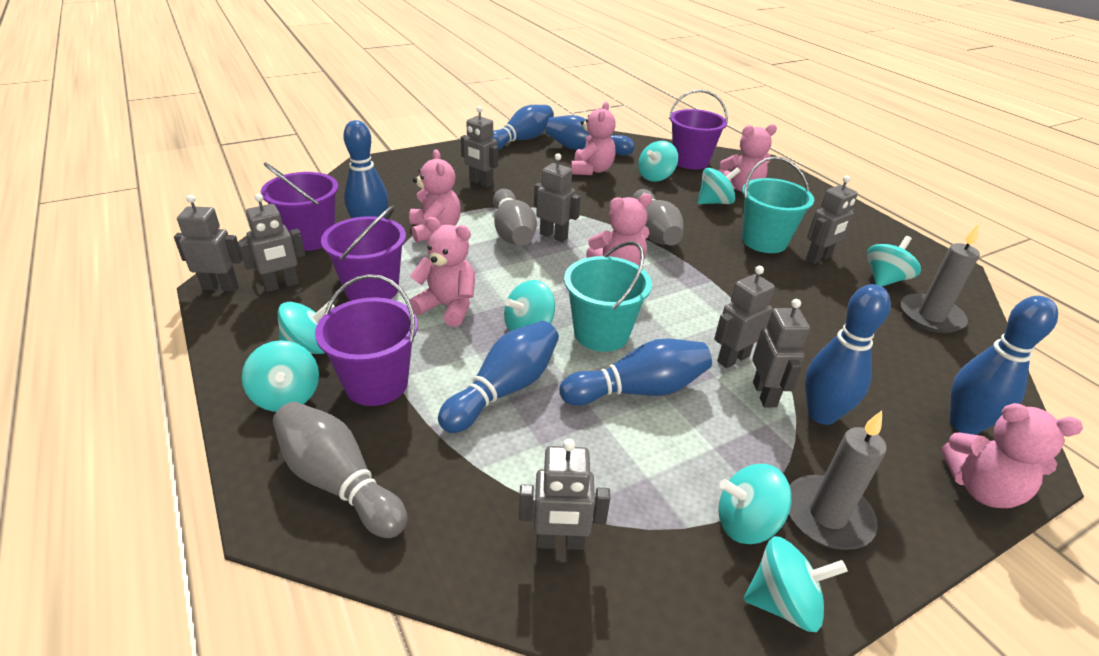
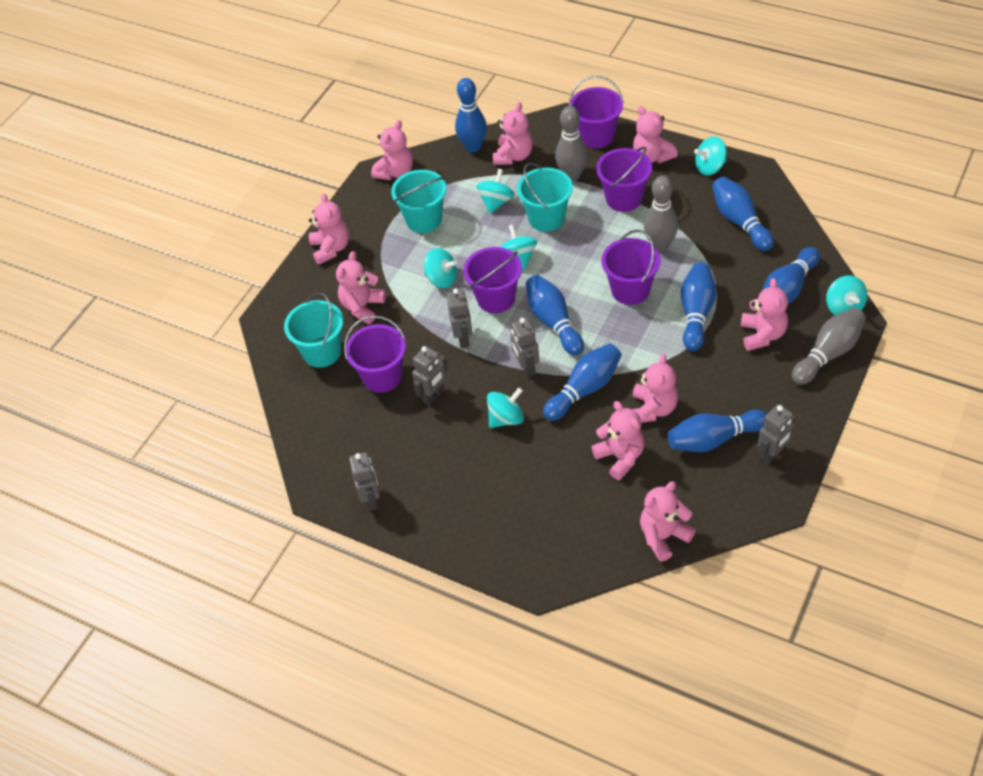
grey candle: [789,411,887,550] [900,224,980,333] = 2 -> none = 0
grey robot: [174,195,243,291] [238,194,305,292] [461,106,498,188] [519,439,610,550] [534,153,581,242] [714,266,775,368] [752,299,810,407] [806,176,858,264] = 8 -> [349,452,380,511] [412,346,448,405] [447,288,473,348] [511,318,539,378] [758,404,795,464] = 5
pink teddy bear: [409,149,461,242] [409,217,475,327] [571,102,616,175] [586,194,652,265] [719,124,777,192] [941,403,1083,508] = 6 -> [309,193,349,265] [336,251,386,324] [371,120,413,180] [493,102,533,165] [592,401,645,480] [632,354,678,423] [633,106,678,163] [640,481,696,562] [741,278,788,351] = 9
purple bucket: [261,162,338,251] [315,274,418,406] [321,206,406,301] [669,90,728,170] = 4 -> [344,316,406,393] [463,247,522,313] [569,76,624,148] [596,147,652,212] [601,230,661,305] = 5
turquoise bucket: [564,241,652,352] [742,157,814,253] = 2 -> [284,292,343,368] [391,170,446,233] [517,163,573,231] = 3
turquoise spinning top: [242,340,319,412] [278,302,334,354] [504,280,555,331] [638,141,678,181] [698,167,740,204] [718,464,792,544] [744,536,848,632] [867,236,921,287] = 8 -> [424,248,458,288] [476,169,515,213] [487,388,524,428] [501,225,537,270] [694,136,727,175] [826,275,867,315] = 6

